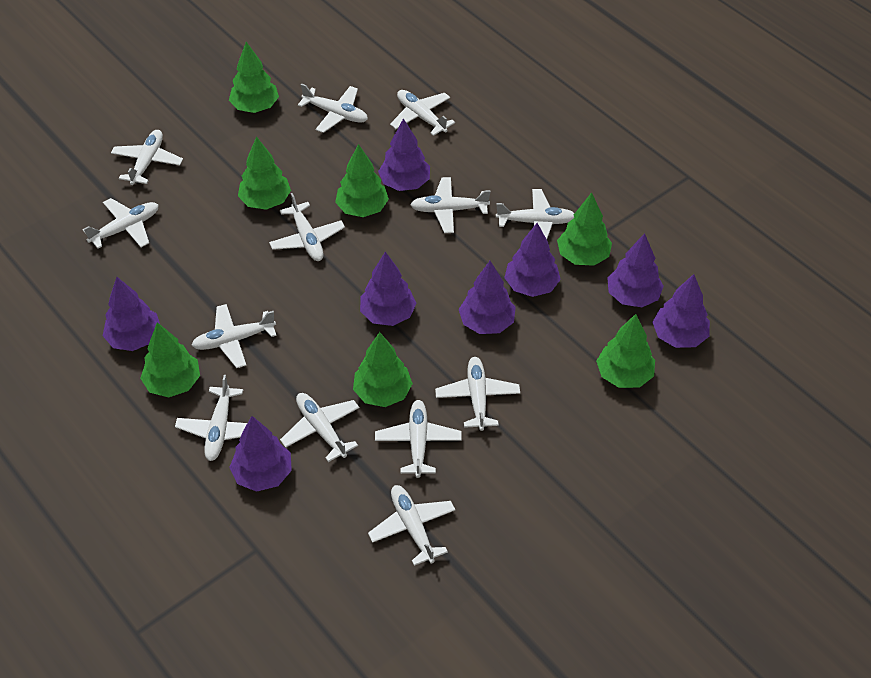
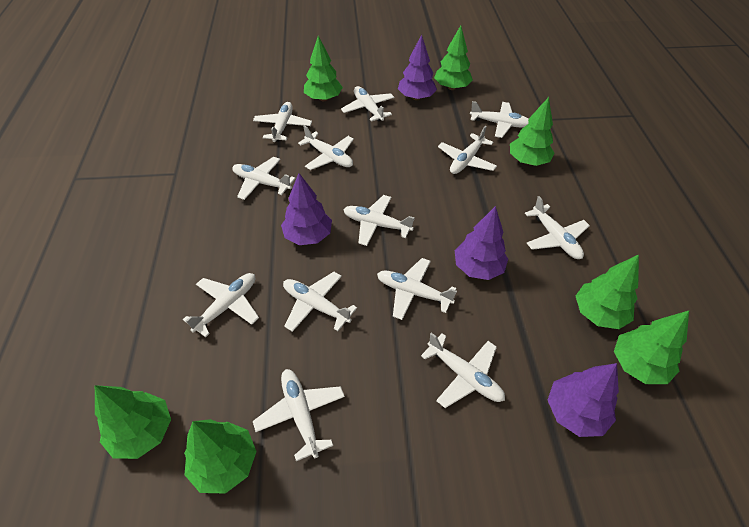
purple tree: [103,277,160,351] [229,416,292,492] [360,252,416,326] [378,118,430,191] [459,261,516,334] [504,223,561,297] [607,233,664,307] [652,274,710,348] = 8 -> [281,173,332,245] [398,34,437,100] [455,206,508,280] [548,363,619,437] = 4

